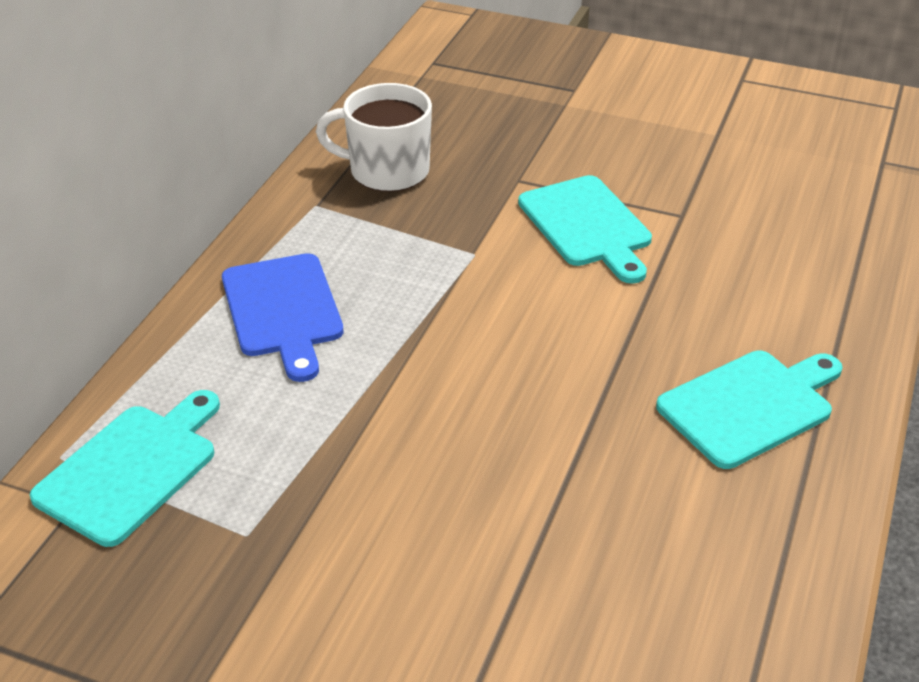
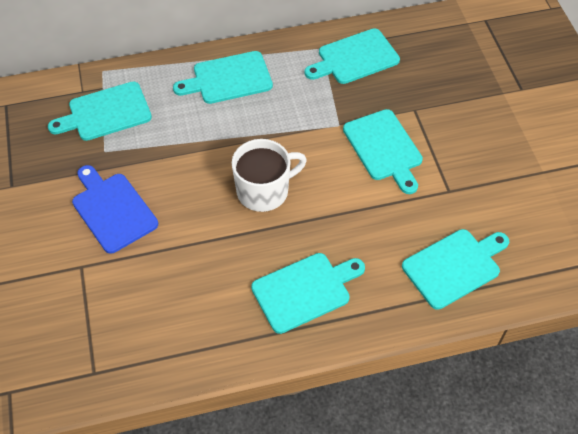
turquoise cutting board: [30,390,220,547] [518,175,652,284] [656,351,843,469] = 3 -> [48,81,152,141] [173,51,273,104] [251,253,365,334] [304,28,400,84] [343,109,423,194] [402,229,509,310] = 6

